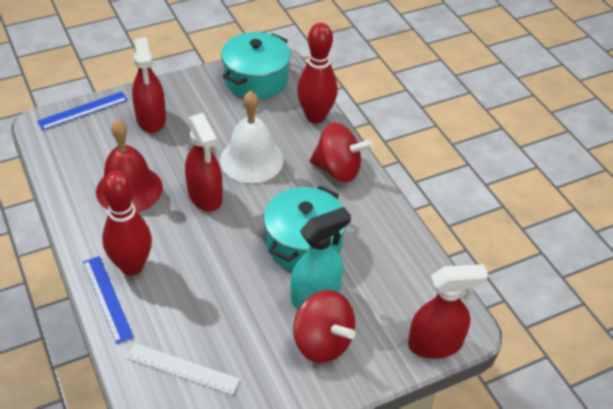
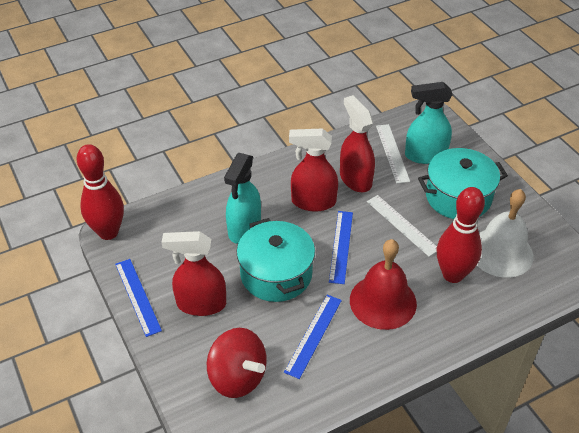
blue ruler: [37,92,128,130] [83,256,134,344] = 2 -> [115,259,162,337] [284,295,342,379] [329,211,353,284] = 3
red spinning top: [293,290,355,363] [310,123,373,182] = 2 -> [207,328,267,398] = 1
turquoise spray bottle: [290,207,351,309] = 1 -> [224,153,261,244] [405,82,453,164] = 2
white ruler: [126,343,240,395] = 1 -> [367,195,437,257] [376,124,410,184] = 2

